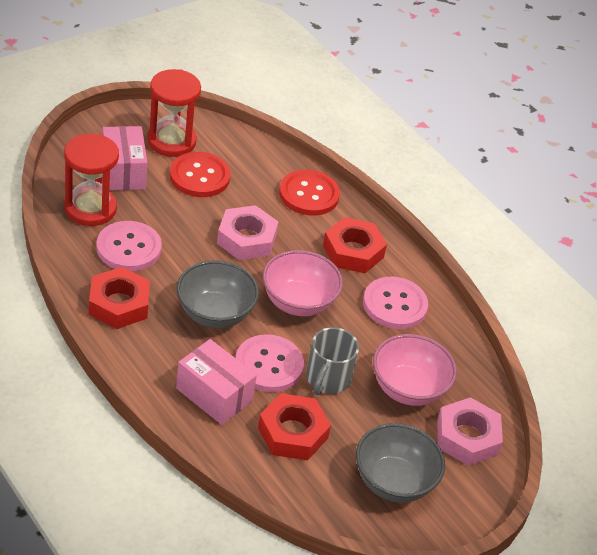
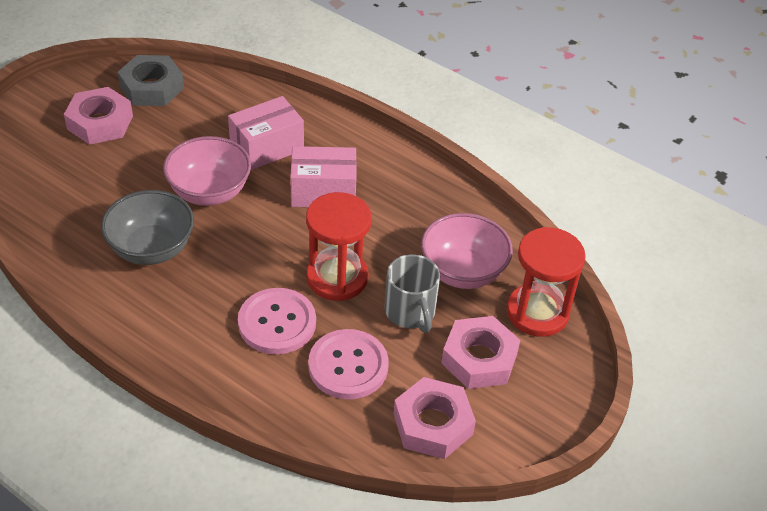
grey bowl: [176,260,259,328] [356,423,445,503] = 2 -> [101,190,194,265] = 1
grey nut: none = 0 -> [118,55,184,106] = 1
pink button: [96,221,162,271] [235,334,304,392] [363,277,428,329] = 3 -> [238,288,316,354] [308,329,389,399] = 2
pink nut: [217,205,278,260] [437,397,503,466] = 2 -> [64,87,133,145] [393,377,476,459] [441,316,520,389] = 3
red button: [170,152,231,197] [279,169,340,216] = 2 -> none = 0
red nut: [89,267,150,329] [258,393,331,460] [323,217,387,273] = 3 -> none = 0

